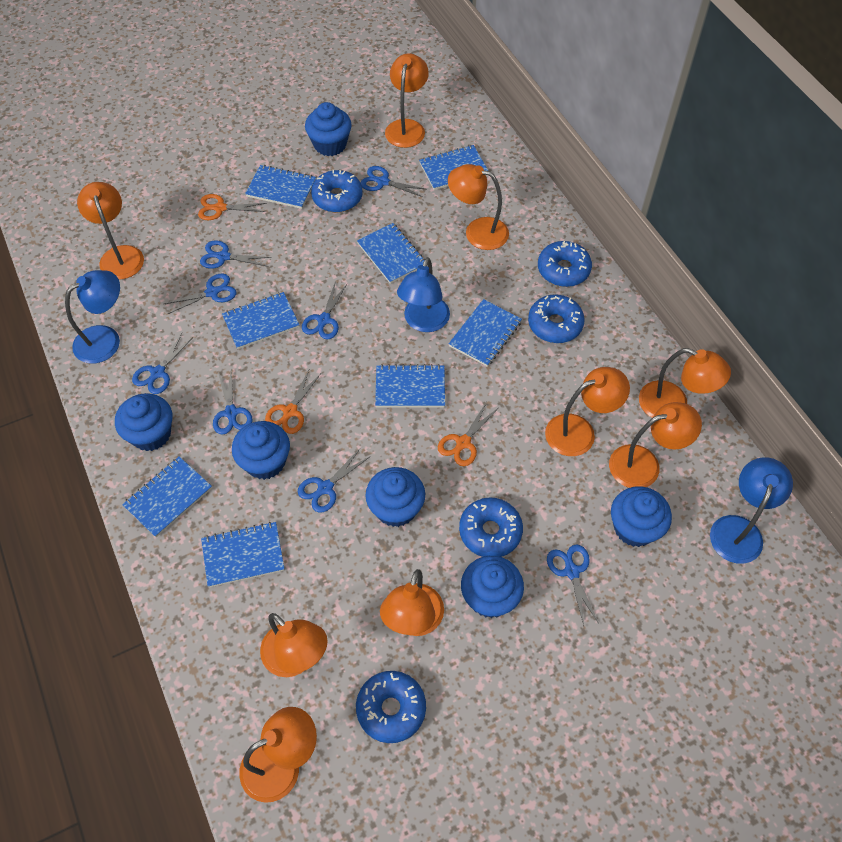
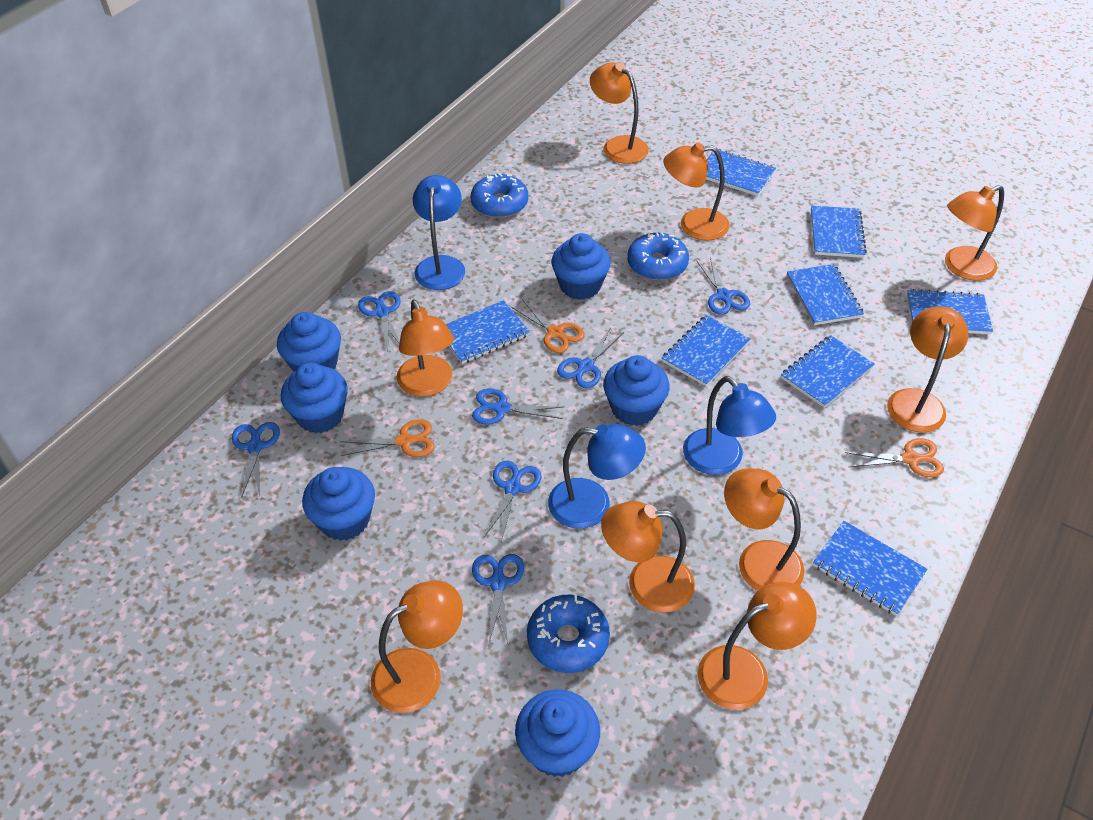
blue donut: [311,170,363,212] [356,671,426,743] [459,497,523,557] [528,295,585,343] [538,241,592,287] = 5 -> [471,173,528,218] [527,595,610,673] [627,232,689,280] = 3
blue scissors: [132,333,193,394] [164,273,237,314] [200,240,272,269] [213,370,253,435] [298,449,369,513] [302,281,348,339] [360,166,425,197] [547,544,599,626] = 8 -> [232,422,280,498] [358,291,401,350] [472,388,564,425] [472,554,524,644] [484,460,542,542] [557,327,624,388] [696,257,750,315] = 7

